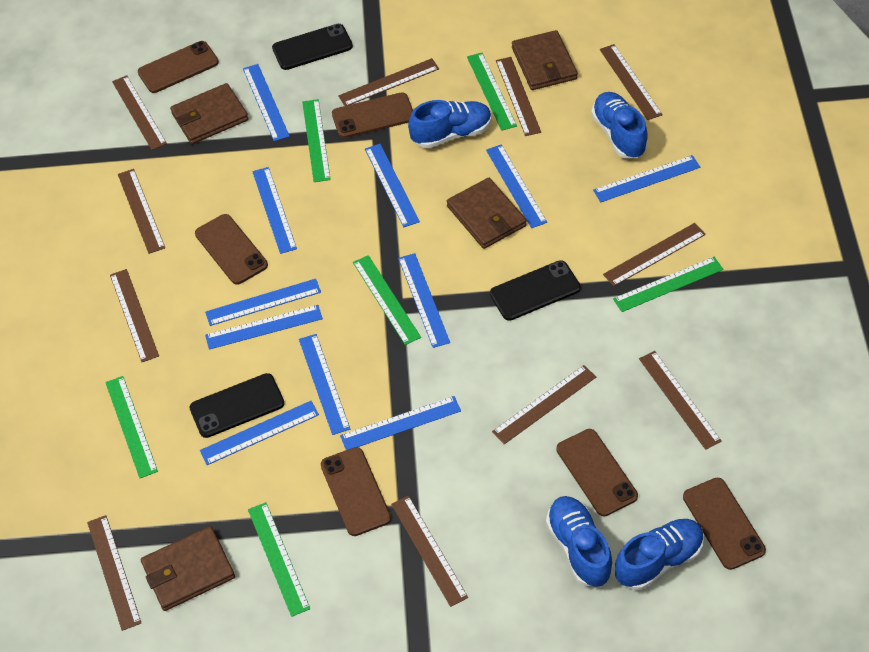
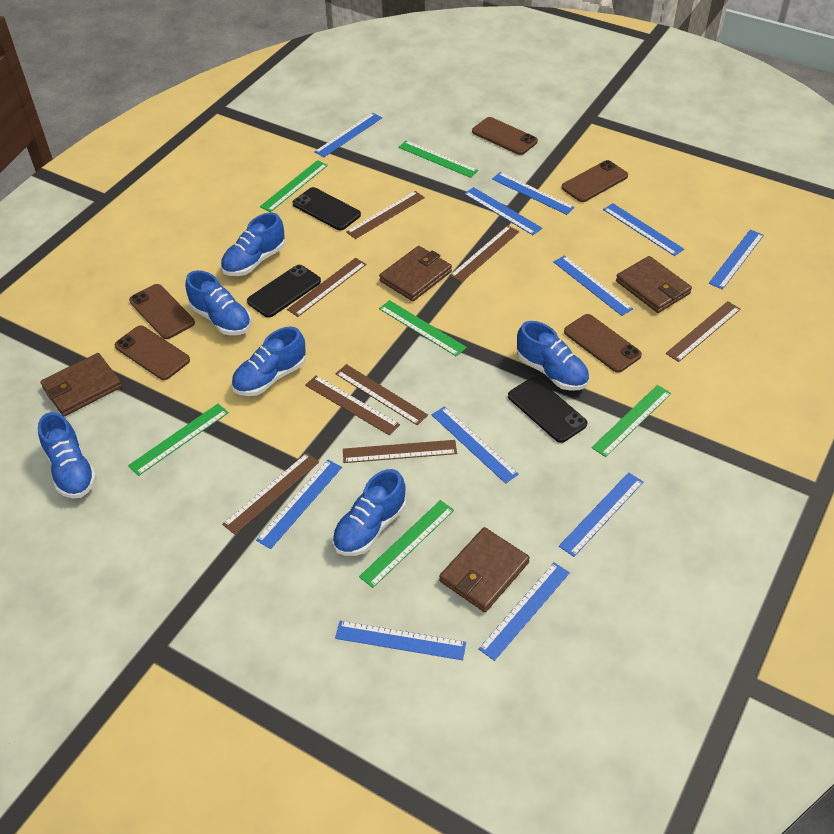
blue shoe: [408,100,491,148] [546,496,613,587] [591,92,648,158] [615,519,704,590] = 4 -> [38,412,97,498] [185,270,252,335] [221,213,285,276] [231,327,306,396] [332,469,406,556] [517,321,589,391] = 6
brown phone: [138,41,219,93] [195,214,268,285] [321,447,391,536] [332,92,413,138] [556,429,638,516] [683,478,766,570] = 6 -> [115,325,190,380] [129,284,195,339] [472,117,538,155] [561,160,628,202] [564,314,642,373] = 5
brown ruler: [87,515,141,631] [110,269,159,362] [112,75,167,150] [118,169,165,254] [338,58,439,106] [391,496,468,607] [492,365,596,444] [496,57,541,136] [600,44,663,120] [603,223,706,287] [639,351,722,450] = 11 -> [222,453,319,535] [287,258,366,317] [305,375,400,435] [335,364,428,426] [343,440,457,463] [346,191,425,239] [450,226,520,283] [666,301,741,362] = 8

